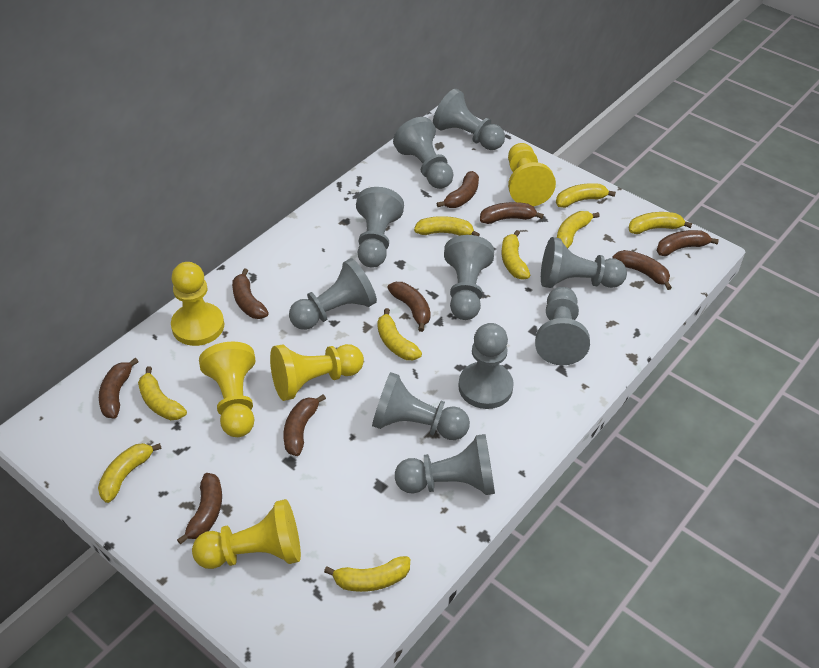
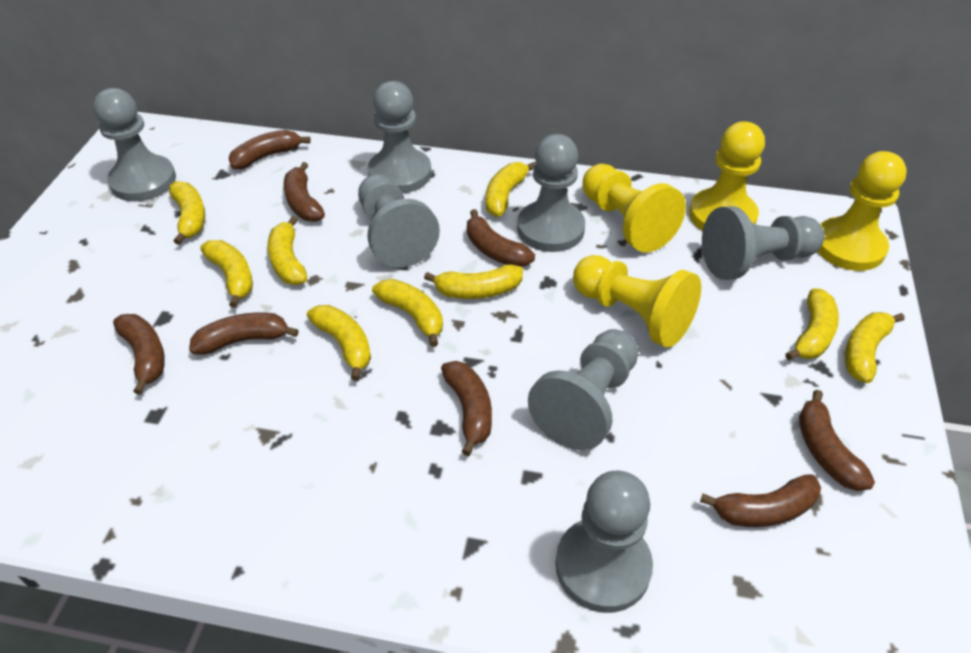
brown banana: [99,358,139,418] [177,473,222,545] [232,269,269,319] [284,394,326,456] [387,282,431,332] [437,171,479,208] [480,202,544,224] [612,250,672,290] [656,230,719,256] = 9 -> [113,314,165,395] [189,312,299,355] [229,130,311,169] [283,162,325,222] [441,361,492,456] [467,209,535,267] [700,474,821,527] [799,390,875,491] = 8
grey pawn: [289,258,377,330] [356,187,404,268] [372,372,470,440] [393,117,453,189] [395,434,495,495] [433,89,505,150] [444,235,494,320] [458,323,514,409] [535,287,590,365] [541,237,627,288] = 10 -> [93,88,176,202] [358,174,440,268] [368,81,431,193] [517,134,585,252] [528,329,638,450] [555,471,653,613] [702,206,824,280] = 7
yellow pawn: [171,262,224,346] [192,499,301,569] [199,342,256,437] [270,344,364,401] [508,143,556,206] = 5 -> [573,255,701,348] [583,164,686,252] [689,121,765,231] [818,151,907,271] = 4

